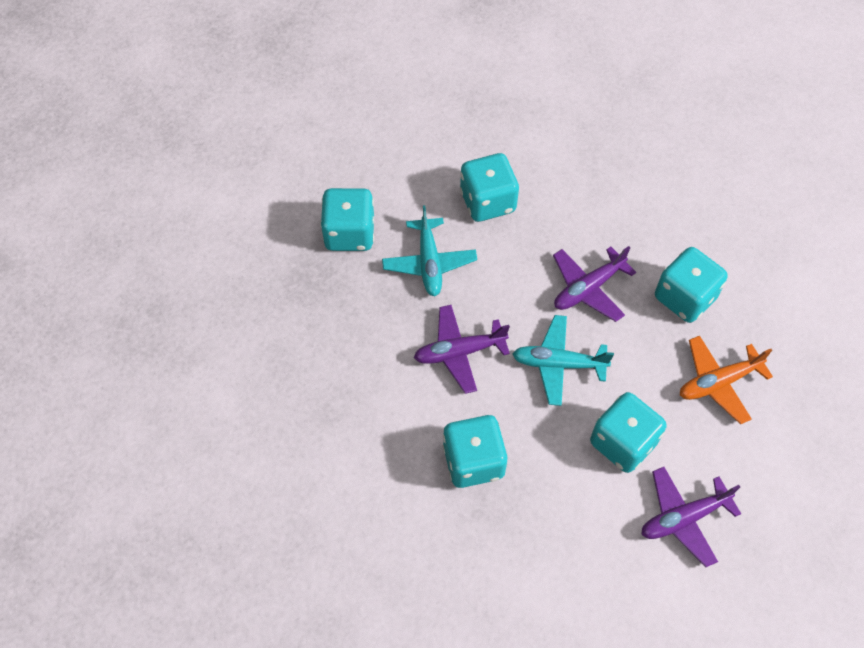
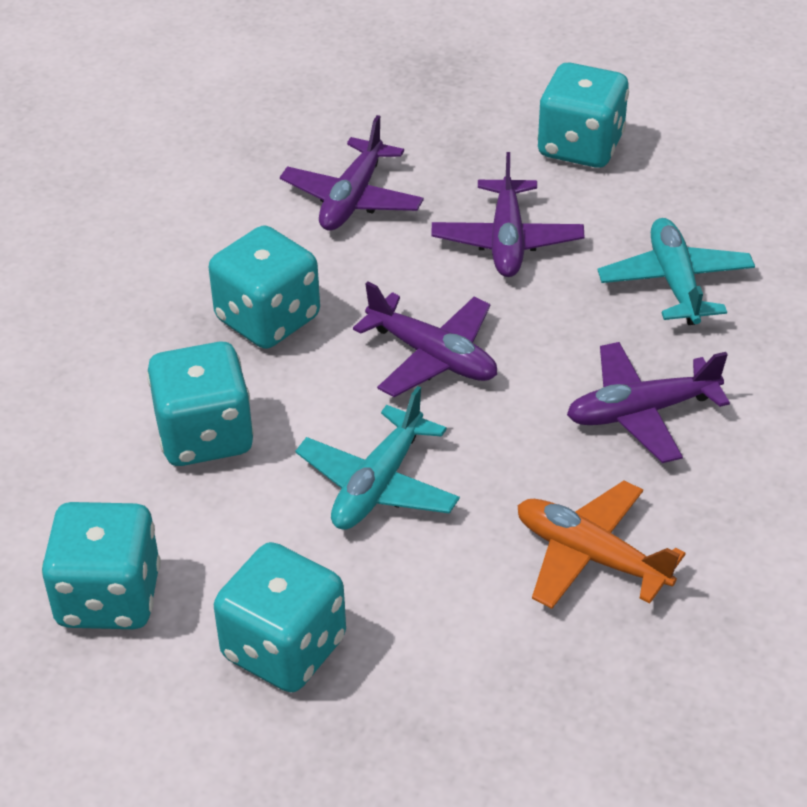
purple plane: [414,305,510,394] [553,246,636,322] [641,467,741,567] = 3 -> [280,115,424,231] [353,281,497,397] [431,152,584,277] [567,342,730,463] = 4

